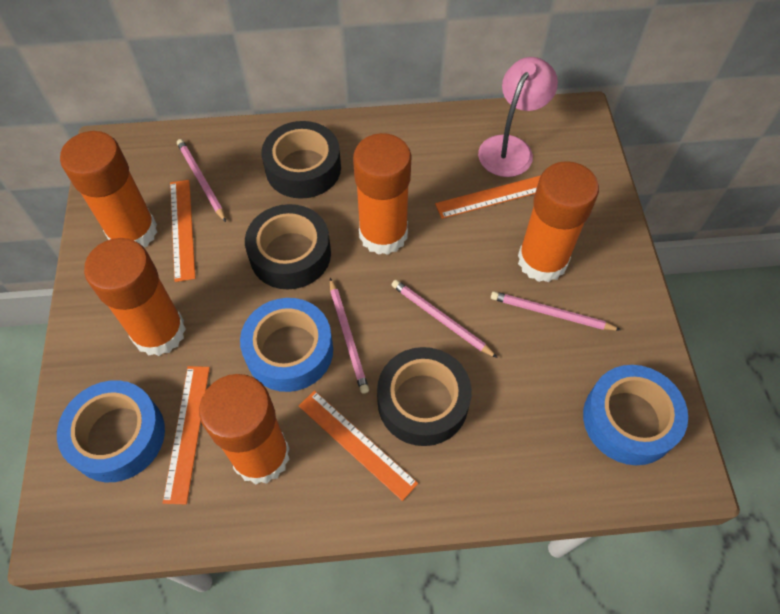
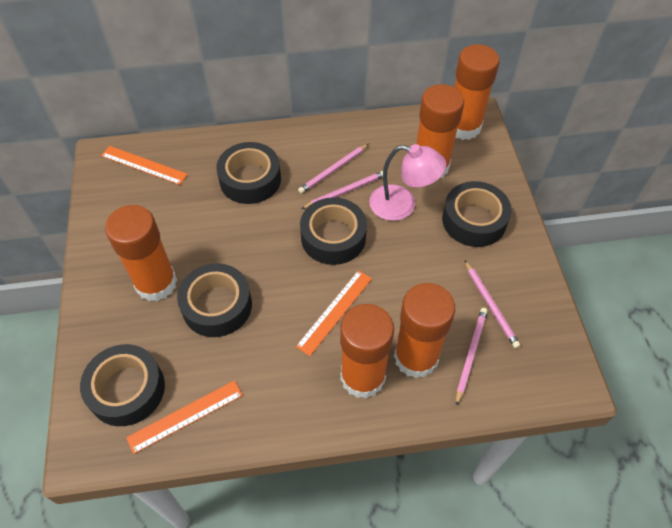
black tape: [245,204,331,289] [261,121,341,199] [377,347,472,446] = 3 -> [80,344,165,426] [177,263,252,337] [216,142,281,204] [300,197,367,265] [442,181,512,247] = 5
blue tape: [57,380,165,482] [240,298,333,392] [583,365,688,465] = 3 -> none = 0
orange ruler: [163,366,210,504] [170,180,196,282] [299,390,418,501] [435,175,541,219] = 4 -> [101,146,188,185] [126,380,243,454] [296,270,372,356] = 3

